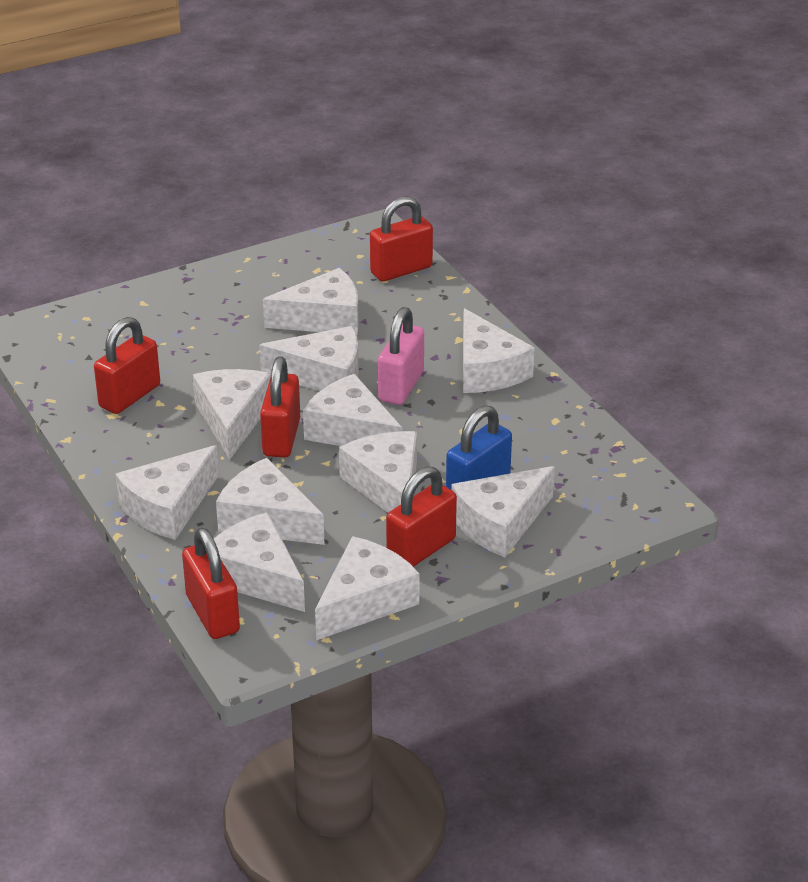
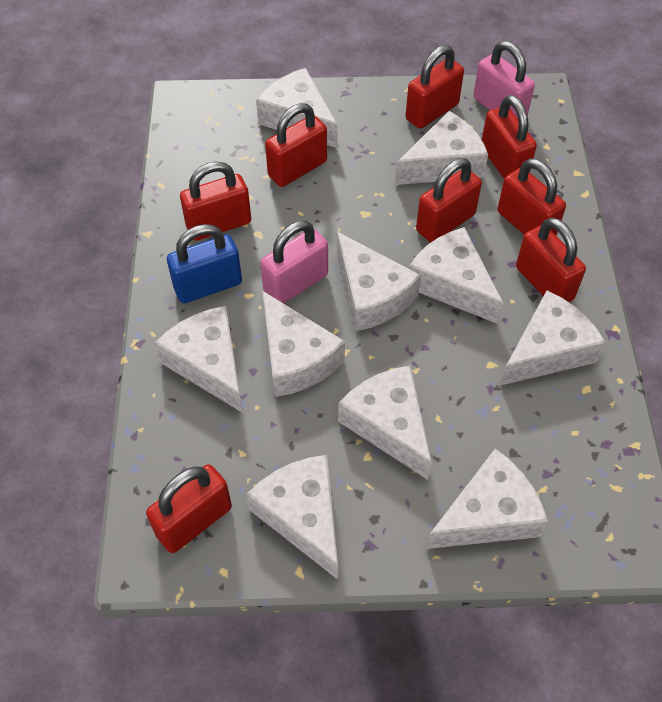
pink padlock: [378,307,424,405] = 1 -> [260,221,328,303] [473,41,535,119] = 2
red padlock: [94,317,160,414] [182,528,240,639] [260,356,300,458] [370,196,433,282] [386,466,457,567] = 5 -> [146,464,232,553] [180,161,251,241] [265,103,327,187] [406,45,464,129] [416,158,482,242] [482,95,537,179] [497,158,566,236] [516,218,586,302] = 8
white cheese: [115,445,219,540] [193,369,271,460] [214,512,305,612] [216,458,325,545] [259,326,359,391] [263,268,359,335] [303,374,402,446] [315,536,420,640] [339,431,417,513] [451,466,555,557] [463,308,535,393] = 11 -> [155,306,243,413] [247,455,338,580] [256,68,338,148] [262,291,345,397] [337,232,421,331] [338,366,432,480] [395,111,488,185] [409,227,503,324] [426,449,548,549] [500,290,606,386] = 10

